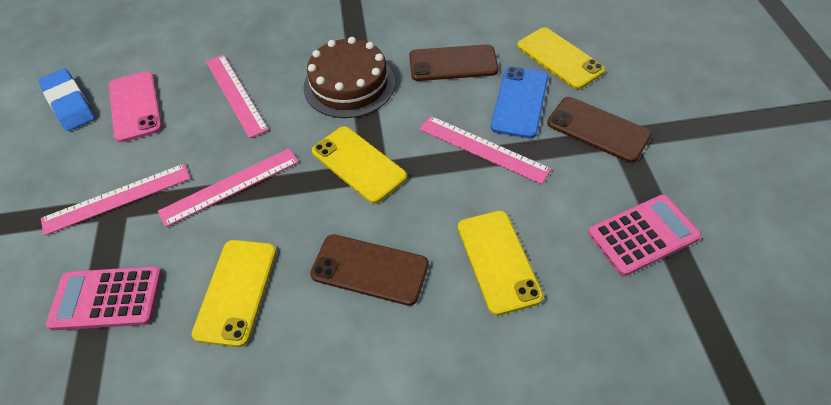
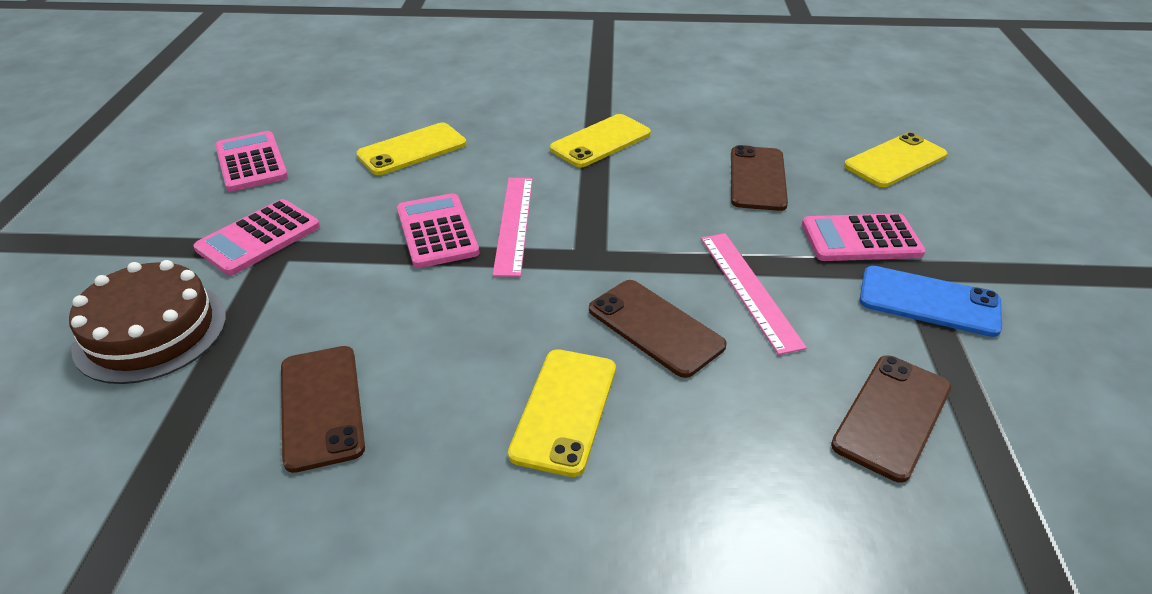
blue eraser: [39,69,95,131] = 1 -> none = 0
brown phone: [310,234,429,306] [409,44,498,81] [547,97,652,163] = 3 -> [281,346,365,473] [589,280,727,378] [731,145,788,211] [831,355,952,483] = 4
pink calculator: [46,266,162,331] [588,195,702,276] = 2 -> [194,199,320,276] [215,131,288,192] [397,193,479,268] [802,213,925,261] = 4
pink phone: [109,71,162,142] = 1 -> none = 0
pink ruler: [41,164,190,236] [158,148,299,227] [206,55,269,138] [419,116,551,184] = 4 -> [493,178,533,277] [701,233,807,355] = 2

